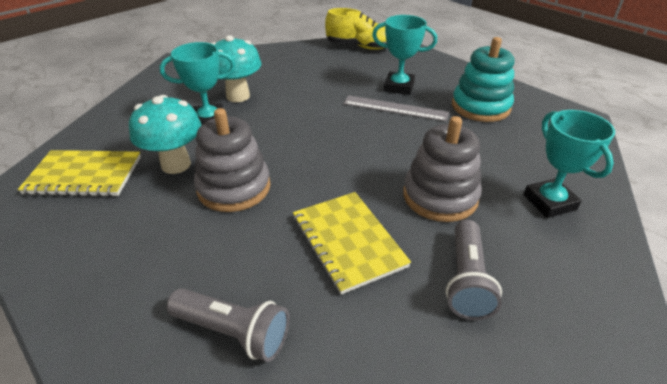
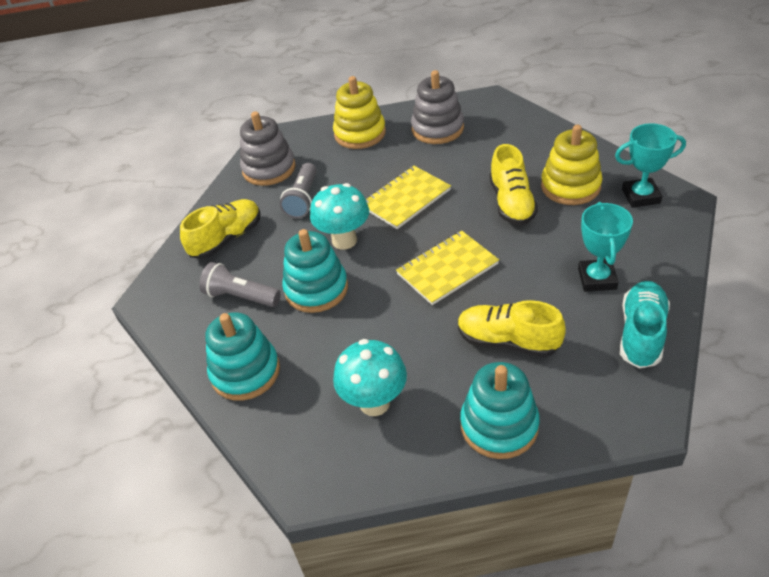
grey ruler: [343,95,449,122] = 1 -> none = 0
turquoise shoe: none = 0 -> [620,281,670,369] = 1
turquoise stacking toy: [452,37,515,122] = 1 -> [205,312,280,401] [282,229,348,313] [460,362,540,459] = 3
turquoise trophy: [160,42,236,125] [372,15,437,95] [523,110,615,218] = 3 -> [578,202,633,292] [615,123,686,208] = 2
yellow shoe: [325,8,387,50] = 1 -> [180,199,261,259] [458,300,566,357] [490,144,538,225] = 3
yellow stacking toy: none = 0 -> [333,76,386,149] [541,125,603,205] = 2

